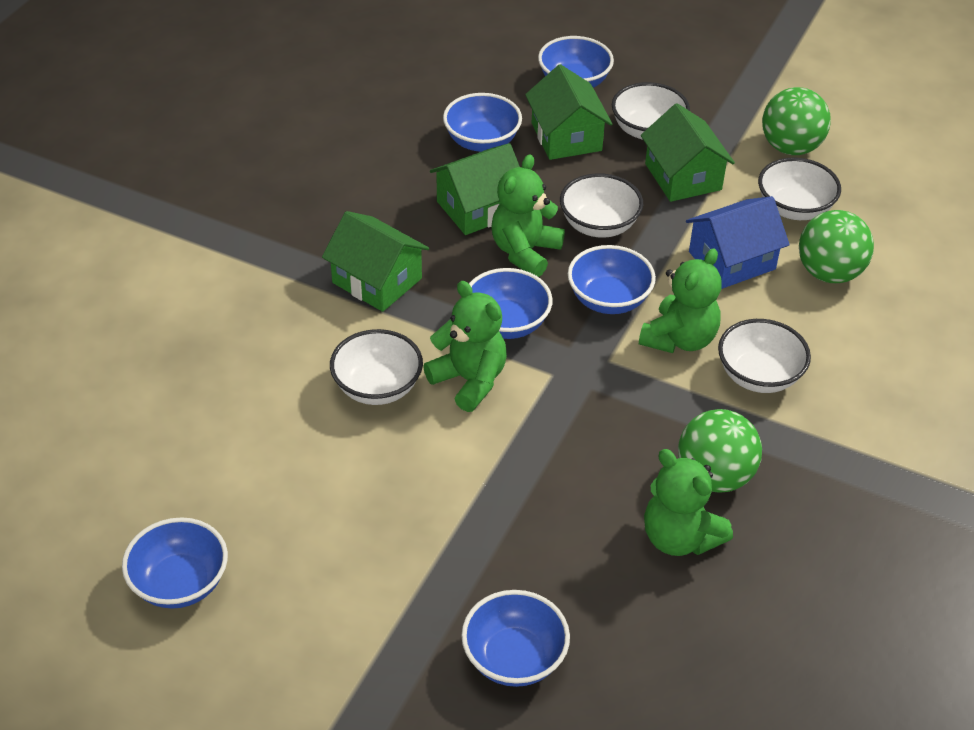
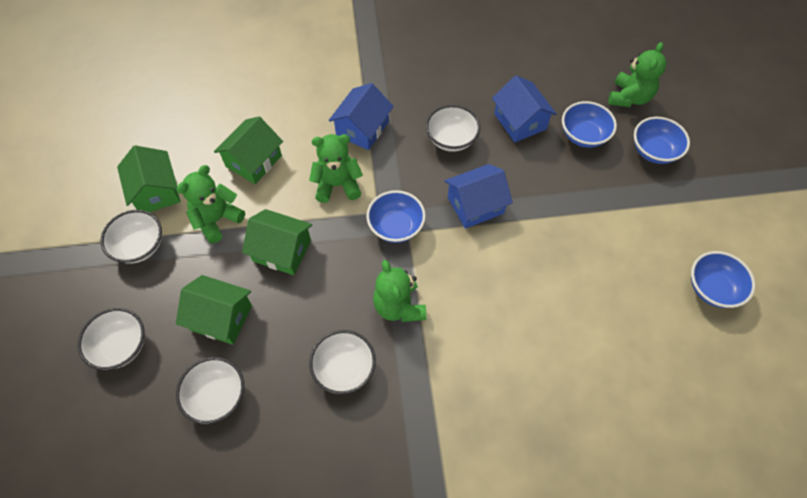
blue bowl: [122,517,228,609] [443,93,522,152] [461,590,570,687] [469,268,552,339] [538,36,614,88] [568,245,656,314] = 6 -> [366,190,426,243] [562,101,617,148] [634,117,690,164] [691,251,755,308] = 4
blue house: [686,196,790,289] = 1 -> [329,83,394,150] [445,164,513,229] [492,75,557,142] = 3
green ball: [678,409,762,493] [762,87,831,155] [799,210,874,283] = 3 -> none = 0

